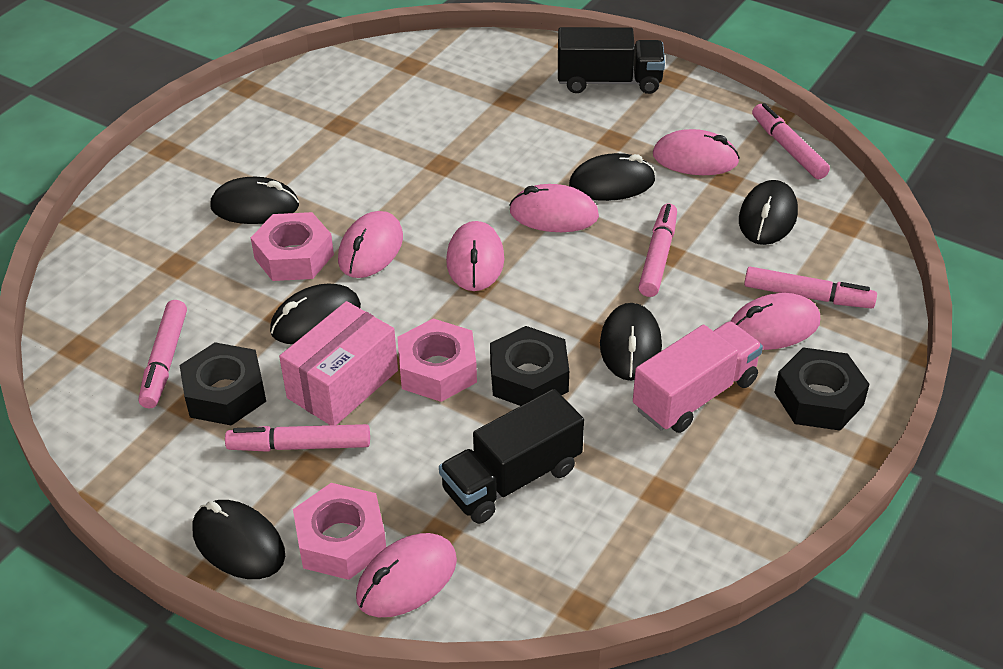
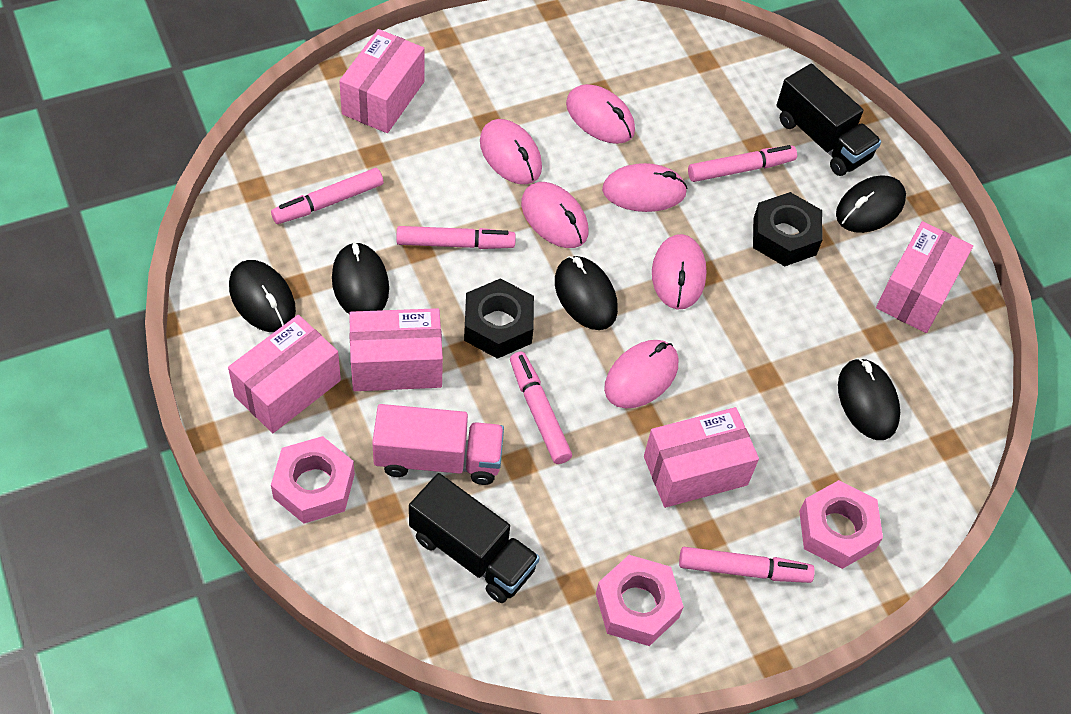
black mouse: [192,500,285,579] [210,177,299,224] [270,283,361,344] [569,153,655,201] [600,303,662,381] [739,180,798,245] = 6 -> [229,260,296,332] [332,242,389,314] [555,256,618,330] [836,175,906,233] [838,358,900,440] = 5
black nut: [179,342,266,426] [490,326,569,406] [774,348,870,431] = 3 -> [464,278,534,359] [753,192,823,266] = 2
pink box: [279,301,398,425] = 1 -> [228,315,341,433] [339,29,424,133] [349,308,443,391] [644,407,759,508] [876,221,973,333] = 5

